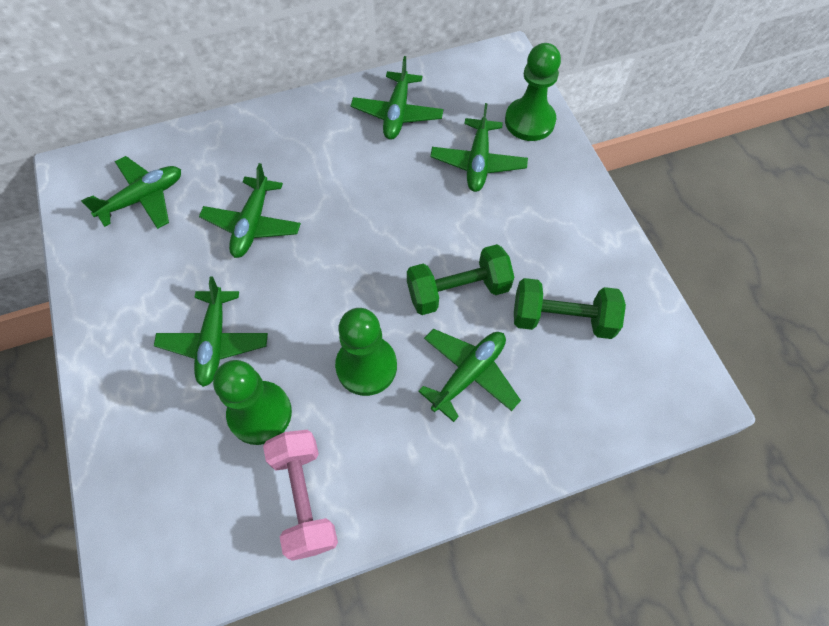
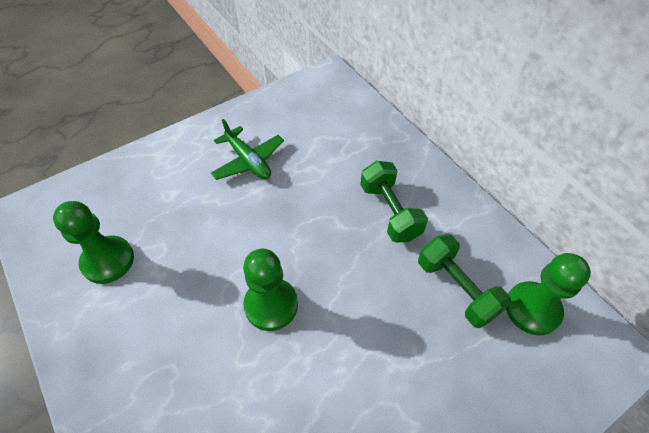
green plane: [81,156,181,229] [154,276,268,387] [199,163,301,258] [351,56,444,140] [418,329,521,422] [430,103,528,192] = 6 -> [211,119,284,180] = 1
pink dumbbell: [263,430,338,561] = 1 -> none = 0

